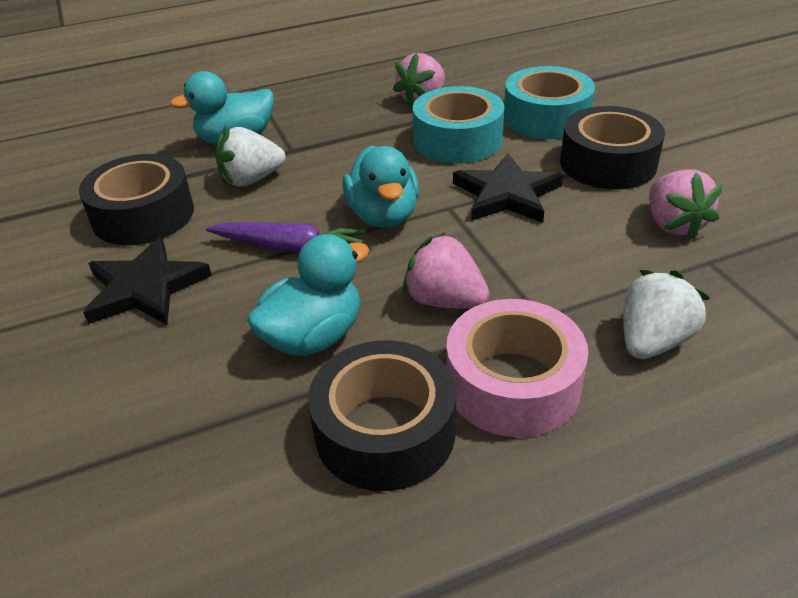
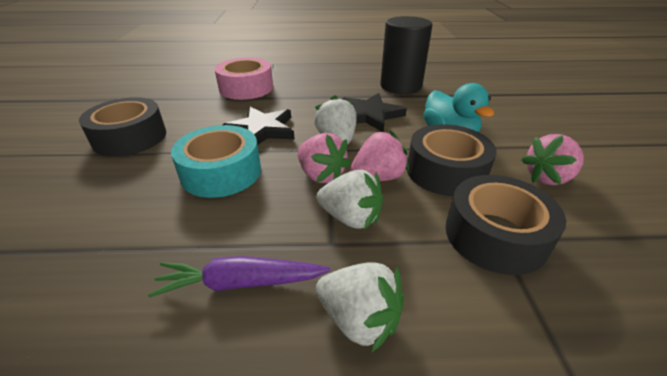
black cylinder: none = 0 -> [380,16,432,94] = 1
turquoise duck: [170,71,274,145] [247,234,370,356] [342,146,419,228] = 3 -> [424,83,494,132] = 1
turquoise tape: [413,86,505,163] [504,66,595,139] = 2 -> [171,125,261,198] = 1
white strawberry: [216,127,285,187] [623,270,710,359] = 2 -> [314,95,357,144] [316,170,383,230] [316,262,404,352] = 3

